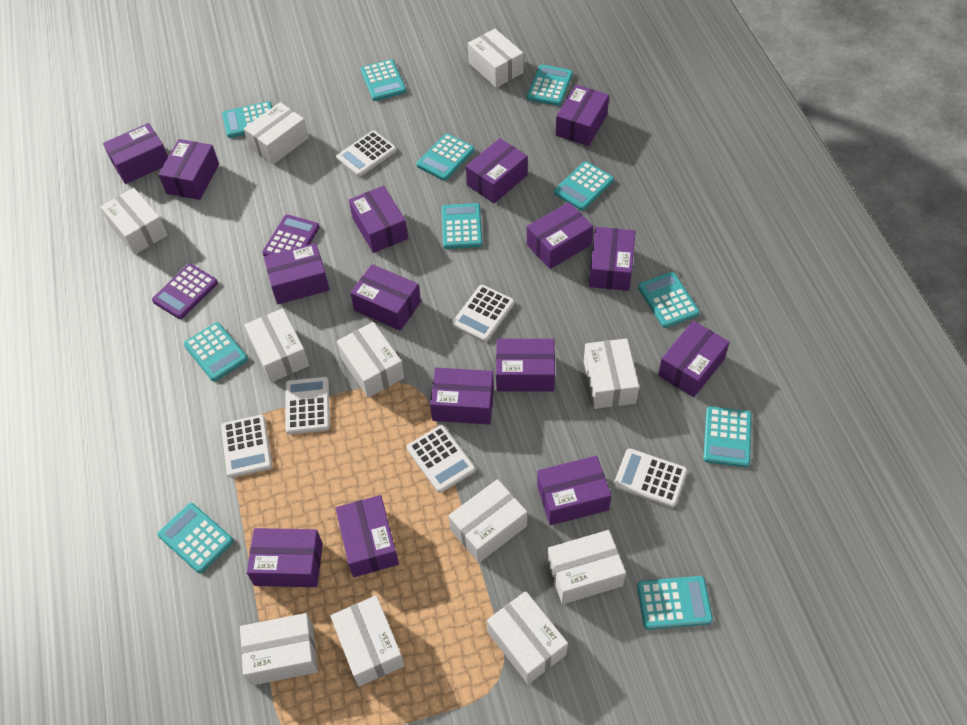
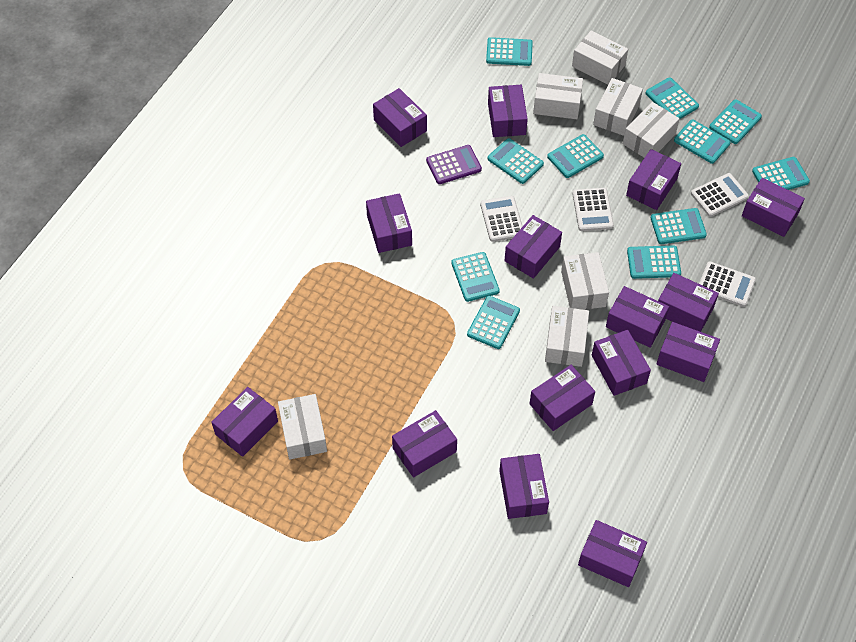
purple calculator: [152,264,218,319] [262,215,320,256] = 2 -> [426,145,482,184] = 1
white box: [100,188,168,255] [240,613,318,686] [243,102,309,165] [244,308,309,382] [330,595,405,687] [337,322,405,398] [448,479,527,563] [468,29,524,88] [487,591,568,684] [547,530,626,604] [584,338,639,409] = 11 -> [278,394,327,460] [533,73,583,119] [545,306,589,367] [561,252,609,310] [572,30,628,85] [593,78,643,136] [623,102,680,158] = 7
white calculator: [221,415,272,478] [285,377,330,434] [336,131,397,177] [407,425,475,493] [452,285,514,342] [614,448,687,508] = 6 -> [480,196,523,242] [573,188,614,231] [691,173,749,217] [699,262,756,307] = 4

